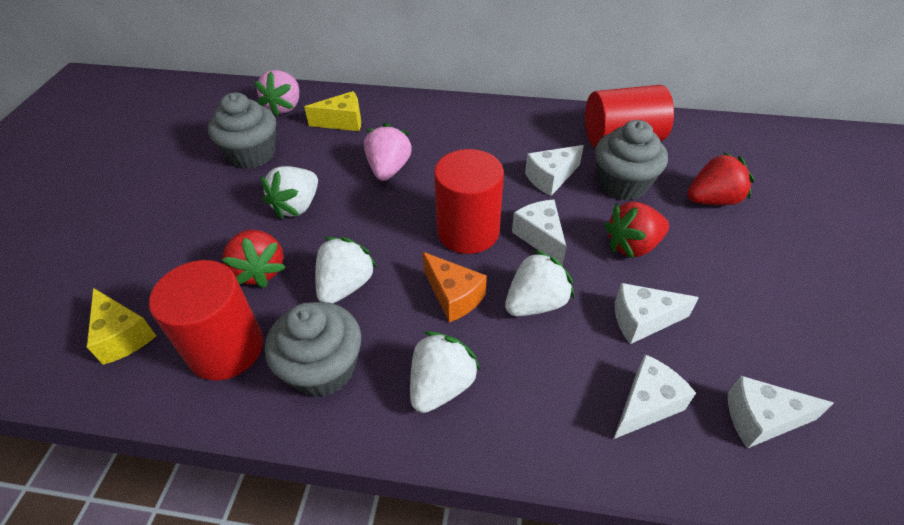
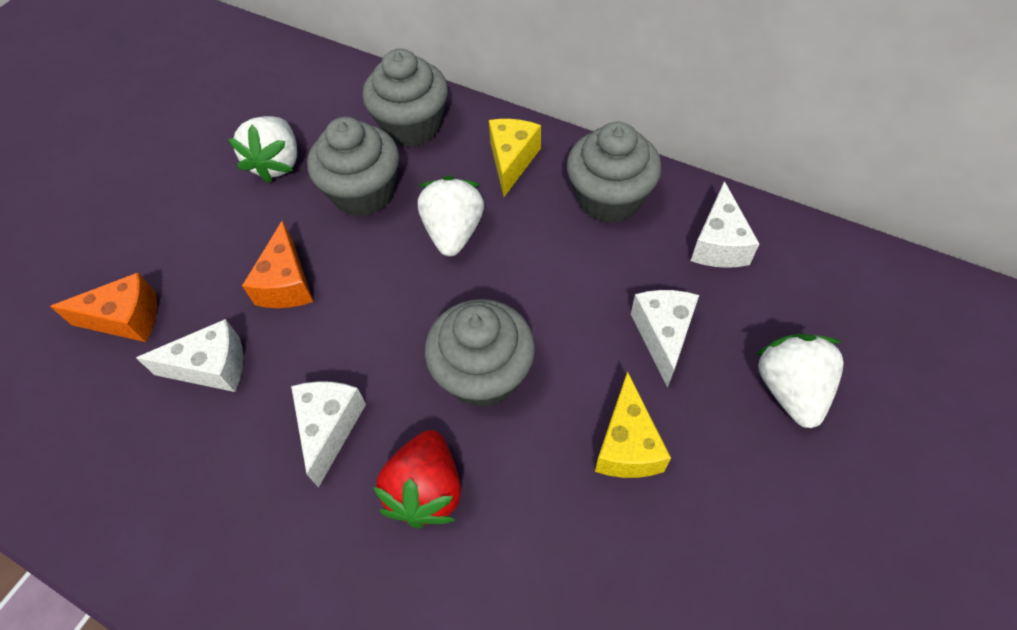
grey cupcake: [208,92,276,169] [265,302,361,397] [595,120,668,200] = 3 -> [307,117,399,217] [362,49,448,147] [425,299,535,408] [567,122,662,223] = 4
orange cheese: [422,252,487,323] = 1 -> [50,273,157,342] [242,220,313,308] = 2
pink strawberry: [254,70,299,116] [364,123,412,181] = 2 -> none = 0
red cylinder: [149,260,263,380] [434,149,504,254] [585,85,674,148] = 3 -> none = 0
red strawberry: [222,229,286,288] [604,201,669,259] [687,152,754,205] = 3 -> [373,430,461,528] = 1
white cheese: [512,200,566,266] [525,145,584,196] [614,354,696,439] [615,283,699,344] [728,376,834,448] = 5 -> [136,319,243,392] [291,381,366,488] [631,290,699,388] [691,181,759,268] = 4
white strawberry: [261,166,318,219] [315,237,377,303] [410,331,481,413] [505,250,574,316] = 4 -> [228,116,297,183] [418,175,484,256] [755,334,844,428] = 3

